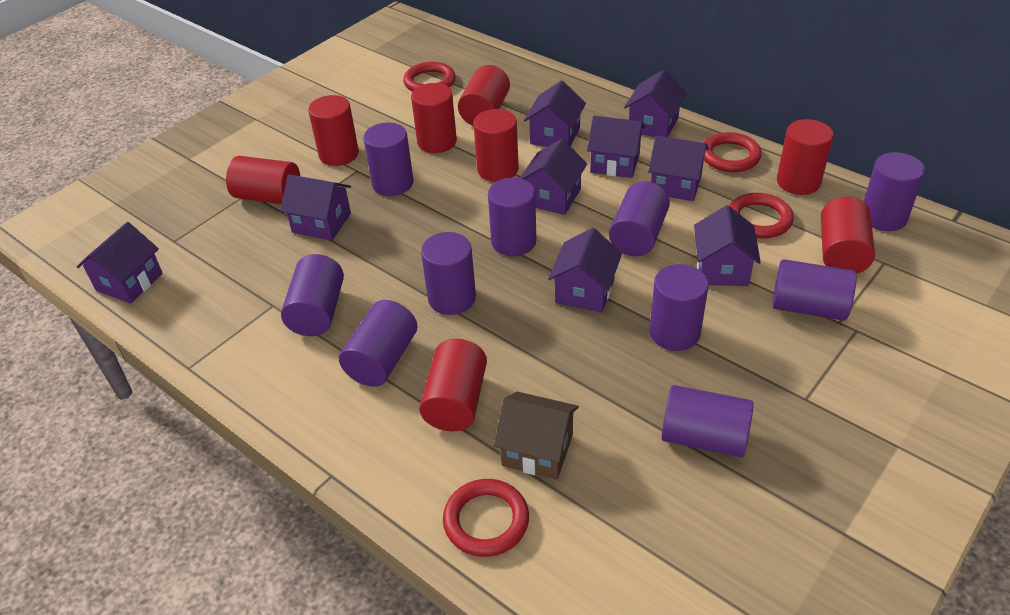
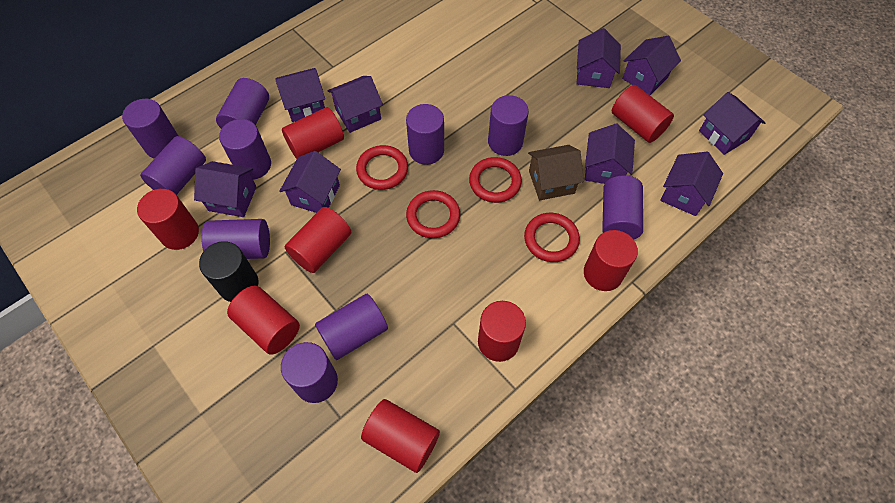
black cylinder: none = 0 -> [199,241,259,302] = 1

